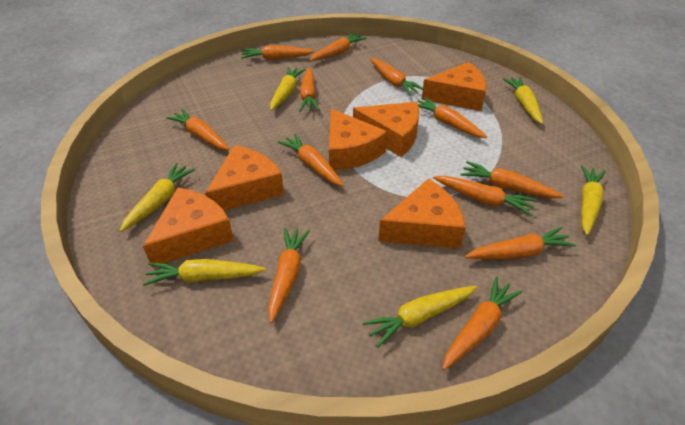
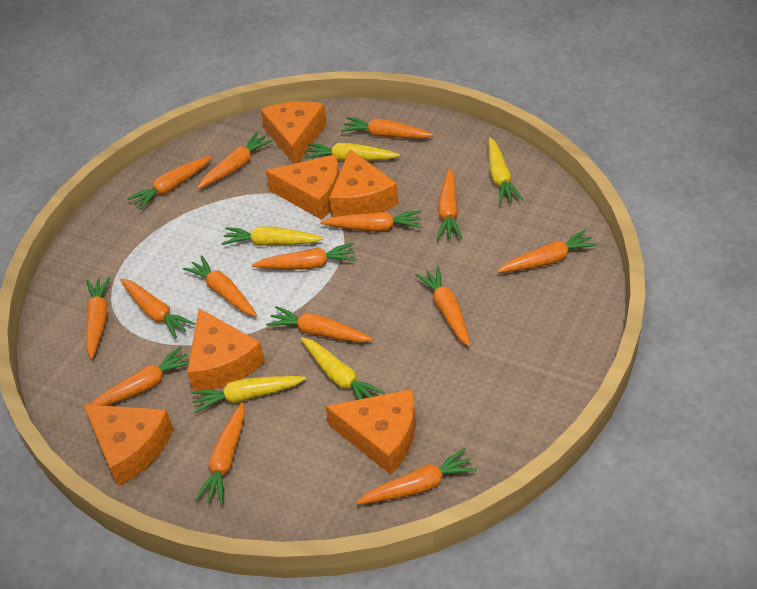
orange carrot: [166,109,229,150] [241,45,315,60] [268,227,310,323] [278,134,343,186] [299,67,320,112] [309,33,367,61] [370,58,423,95] [418,97,487,138] [433,176,536,216] [442,276,523,370] [460,161,564,198] [465,227,576,259] = 12 -> [86,276,111,359] [90,346,189,406] [120,278,195,339] [127,156,212,210] [183,255,257,317] [195,402,245,505] [197,132,273,189] [252,243,356,270] [266,306,373,342] [320,210,422,232] [341,117,434,138] [356,448,477,504] [415,266,470,346] [437,168,462,239] [497,230,598,273] = 15
yellow carrot: [120,163,195,232] [143,259,266,286] [270,67,306,111] [363,286,477,348] [503,77,543,124] [581,165,606,235] = 6 -> [191,376,306,413] [221,226,323,246] [301,337,385,400] [304,143,400,161] [488,137,523,204] = 5

